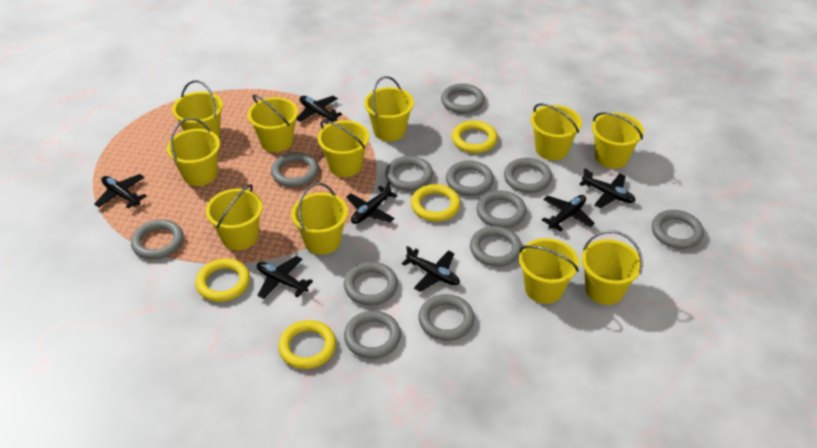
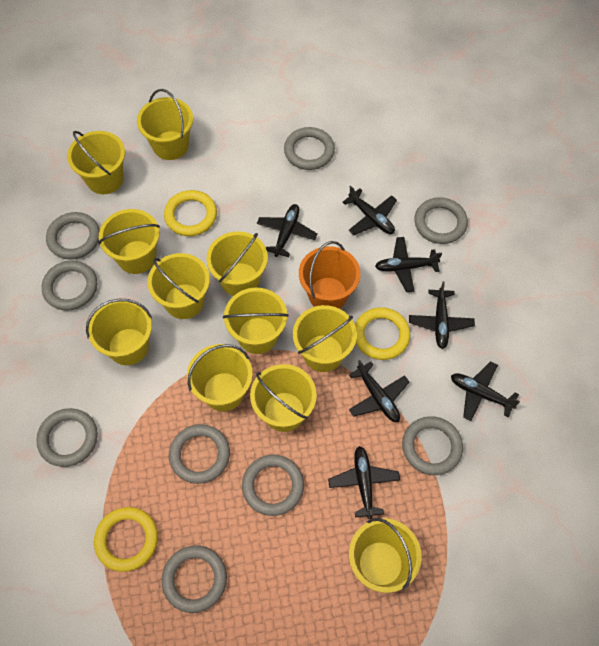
grey ring: [131,219,184,260] [271,152,319,187] [344,262,398,306] [344,311,401,359] [385,156,433,191] [418,294,475,341] [441,83,485,114] [446,160,494,196] [470,226,522,267] [476,190,527,228] [504,158,552,193] [652,210,704,249] = 12 -> [36,408,98,467] [42,260,97,311] [46,212,100,260] [161,545,227,613] [169,424,230,484] [242,455,304,516] [284,127,335,170] [402,416,463,475] [414,197,468,244] = 9
orange bucket: none = 0 -> [299,241,360,309] = 1
yellow ring: [195,258,250,302] [278,320,336,369] [411,184,460,222] [452,121,498,153] = 4 -> [94,507,158,572] [164,190,217,236] [355,307,411,360] = 3

